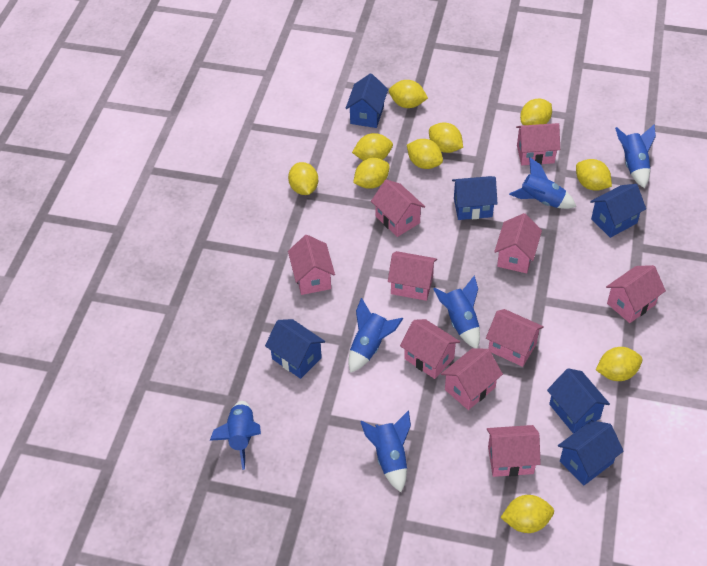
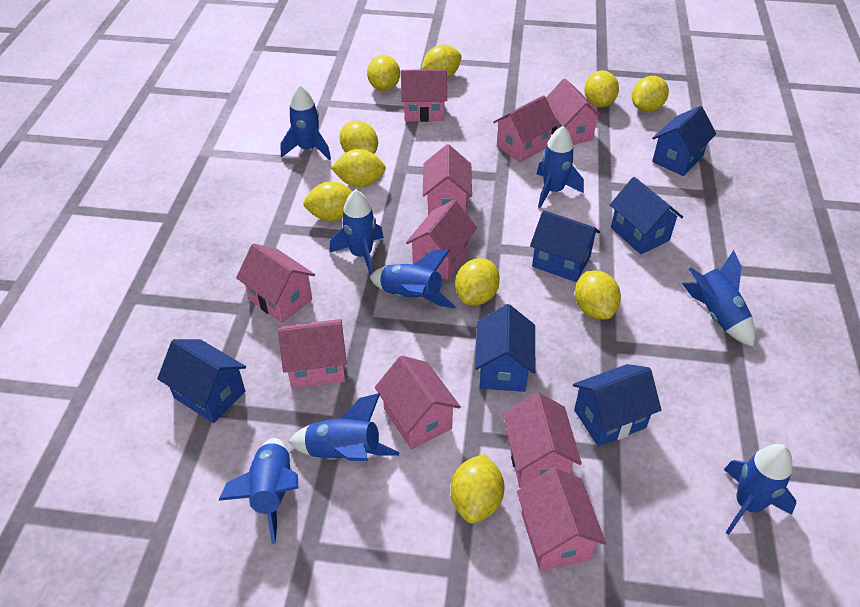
blue rocket: [210,401,261,470] [348,298,403,373] [360,410,411,492] [434,276,480,348] [509,157,576,209] [615,124,656,188] = 6 -> [218,438,298,544] [281,85,331,160] [288,393,399,461] [329,189,384,276] [370,249,456,309] [537,126,584,208] [682,250,755,347] [724,444,796,535] = 8

